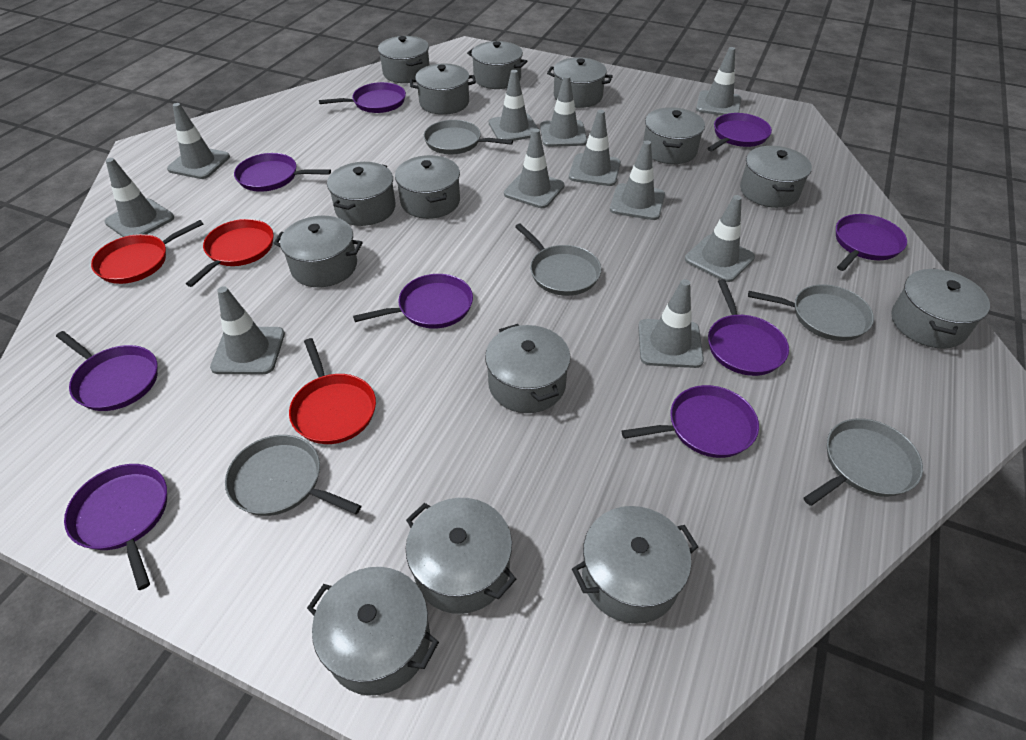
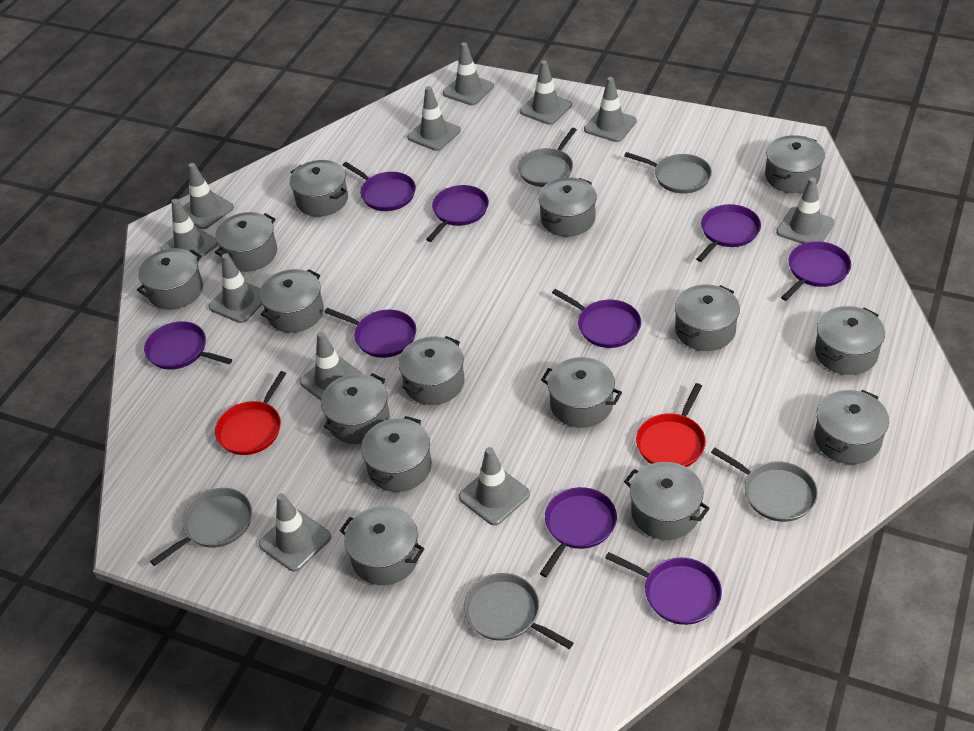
grey pot: [274,216,363,287] [307,567,439,695] [327,162,396,226] [378,36,429,83] [395,155,460,219] [406,498,516,614] [410,64,476,115] [467,41,527,89] [485,324,571,413] [547,58,613,108] [572,506,698,624] [643,107,705,164] [740,146,812,208] [892,268,990,349] = 14 -> [137,248,203,310] [215,212,277,272] [259,269,324,333] [290,160,348,217] [321,373,390,444] [340,506,425,585] [361,416,432,492] [398,336,465,405] [538,177,597,237] [541,357,622,428] [624,462,710,540] [675,284,740,351] [765,135,825,193] [815,306,885,375] [815,390,889,464] = 15
red pan: [91,220,204,284] [186,219,274,287] [289,338,376,444] = 3 -> [215,371,286,455] [636,383,706,467] = 2

